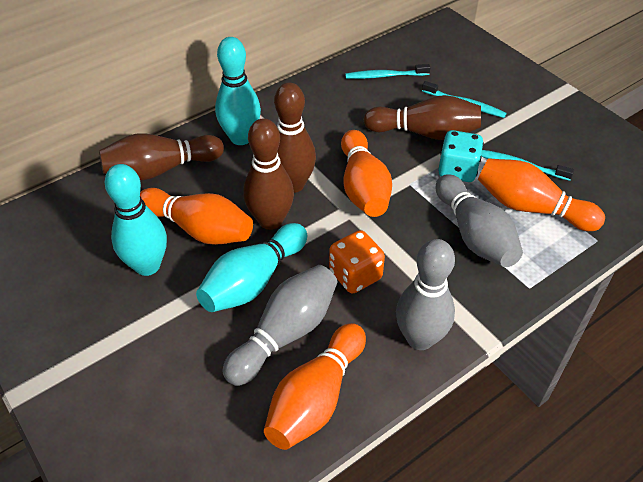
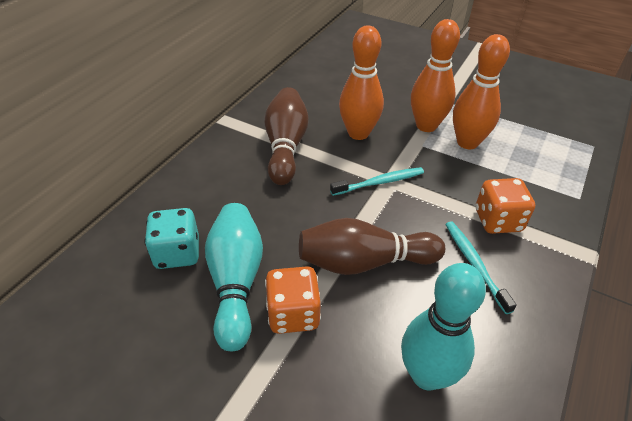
brown bowling pin: [99,133,224,180] [243,119,294,230] [274,82,316,193] [364,95,481,140] = 4 -> [265,87,309,185] [299,218,445,275] = 2
grey bowling pin: [223,265,338,386] [396,239,455,350] [436,174,523,267] = 3 -> none = 0
orange bowling pin: [140,188,253,245] [264,323,366,450] [341,130,392,217] [478,158,605,231] = 4 -> [339,25,384,140] [411,19,460,132] [453,34,510,149] = 3
orange dice: [329,230,385,293] = 1 -> [265,266,321,334] [475,178,535,234] = 2
turquoise bowling pin: [104,164,167,276] [196,223,307,312] [215,37,261,145] = 3 -> [205,203,263,351] [401,263,486,390] = 2
turquoise toothbrush: [345,64,431,79] [422,81,507,118] [481,150,574,181] = 3 -> [330,167,424,196] [445,221,517,314] = 2

